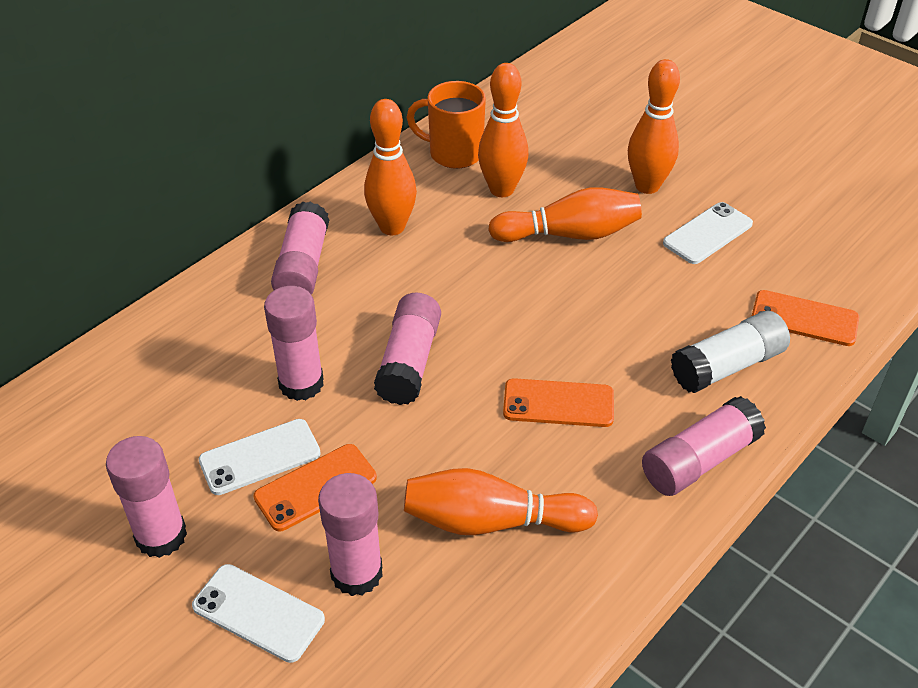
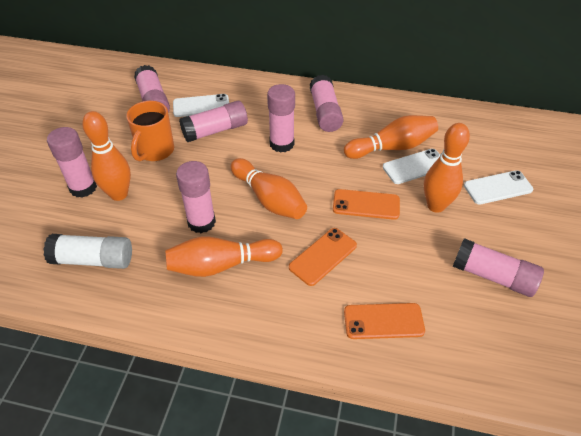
pink glue stick: [106,436,187,558] [264,286,324,401] [271,202,329,295] [318,473,383,596] [374,293,441,405] [642,396,766,496] = 6 -> [47,127,97,198] [134,65,170,112] [176,161,216,233] [179,101,248,142] [267,84,295,153] [310,75,344,132] [453,238,544,297] = 7

